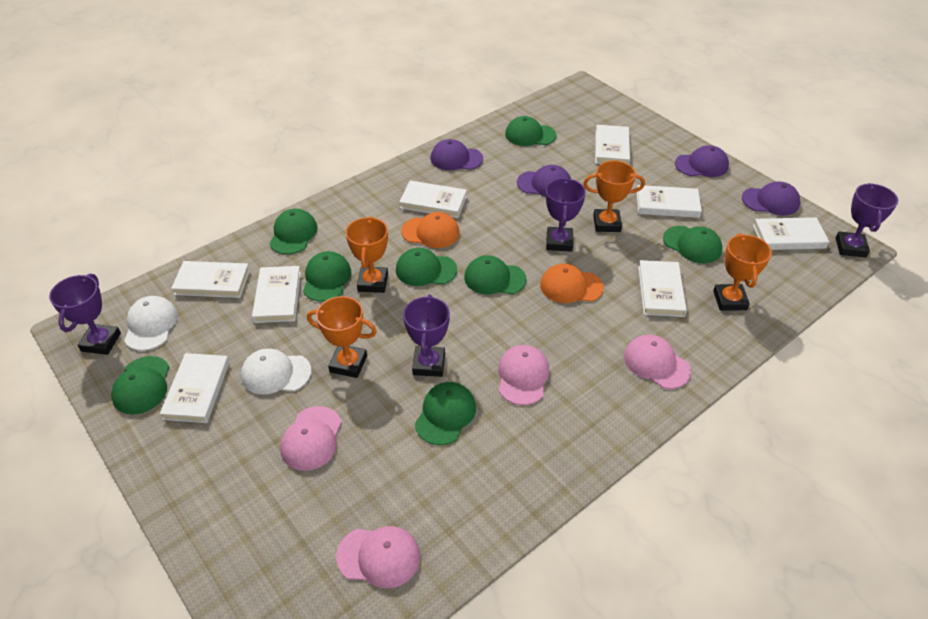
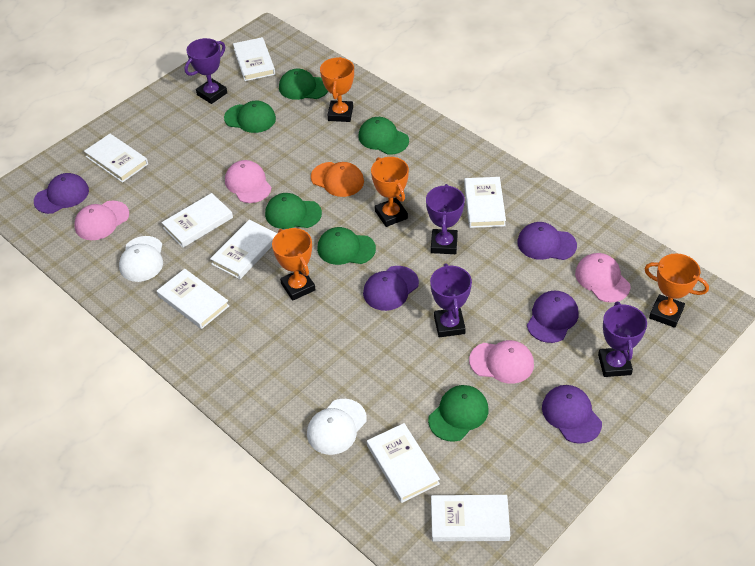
green cap: [111,356,169,414] [269,209,318,254] [303,251,351,302] [396,248,457,286] [415,382,476,445] [464,255,526,294] [505,116,557,146] [663,226,722,263] = 8 -> [224,101,276,133] [265,193,322,229] [279,69,328,100] [317,227,376,265] [359,117,409,155] [428,385,488,442] = 6
orange cap: [401,212,460,248] [540,264,604,303] = 2 -> [311,162,364,197] = 1
purple cap: [430,139,483,170] [517,165,571,197] [675,145,729,177] [742,182,800,215] = 4 -> [34,173,89,214] [363,266,419,311] [517,222,577,260] [527,291,579,343] [542,385,602,444] = 5

